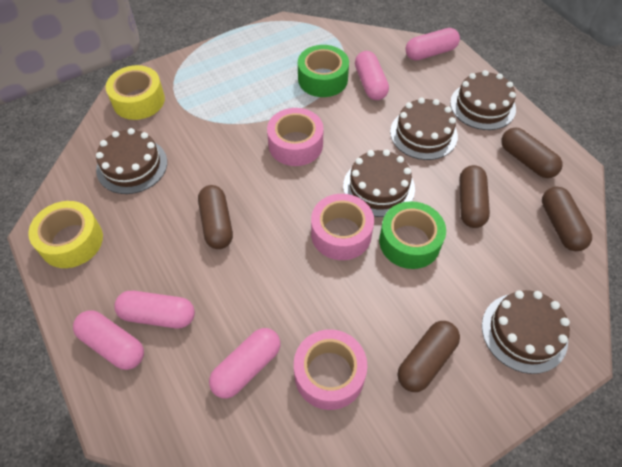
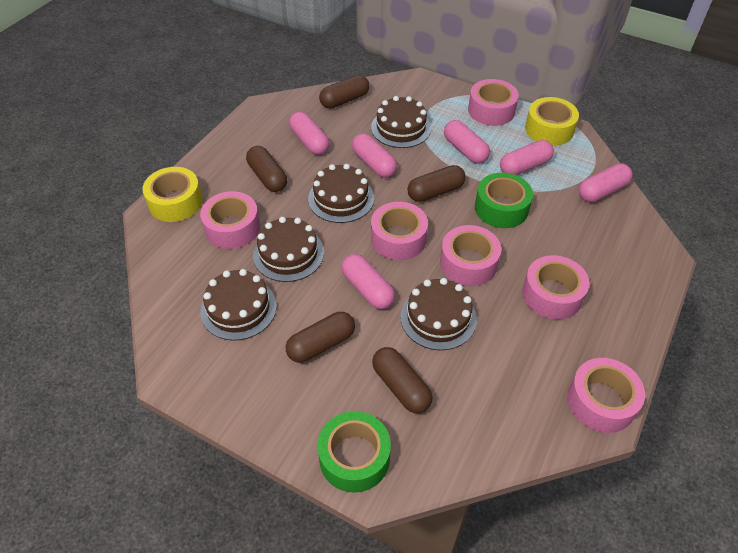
pink capsule: [73,310,144,370] [114,291,195,328] [209,328,280,398] [355,51,389,100] [406,28,460,61] = 5 -> [289,112,329,155] [341,254,395,309] [352,133,397,178] [444,120,490,164] [500,140,554,175] [579,163,633,202] = 6
pink tape: [267,108,324,166] [294,329,367,410] [311,194,374,260] = 3 -> [200,191,260,249] [371,202,428,260] [440,225,501,286] [468,79,519,126] [522,255,589,320] [567,358,645,433] = 6

